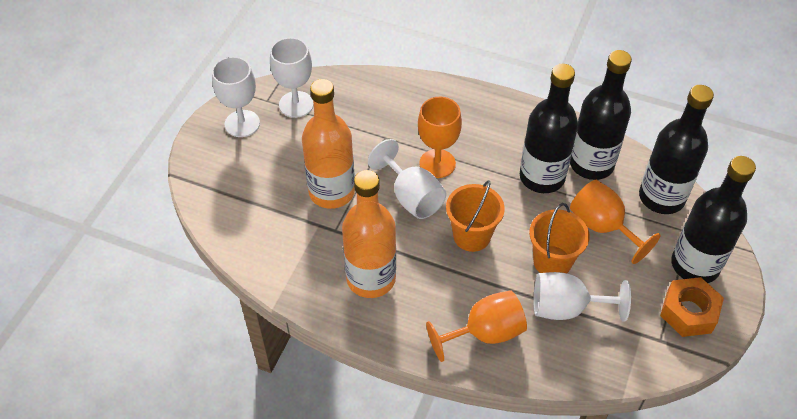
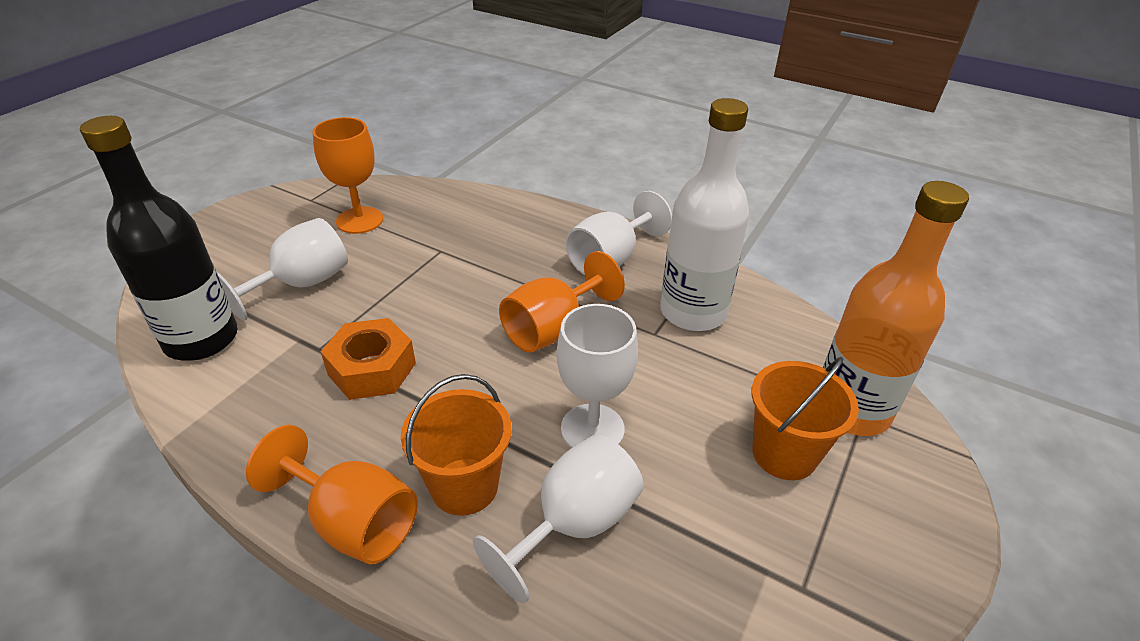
black bottle: [520,64,578,193] [570,50,632,180] [639,85,714,214] [671,156,756,283] = 4 -> [80,116,238,360] = 1
orange bottle: [302,79,355,209] [342,170,396,298] = 2 -> [823,181,969,436] = 1
white bottle: none = 0 -> [660,98,749,331] = 1

